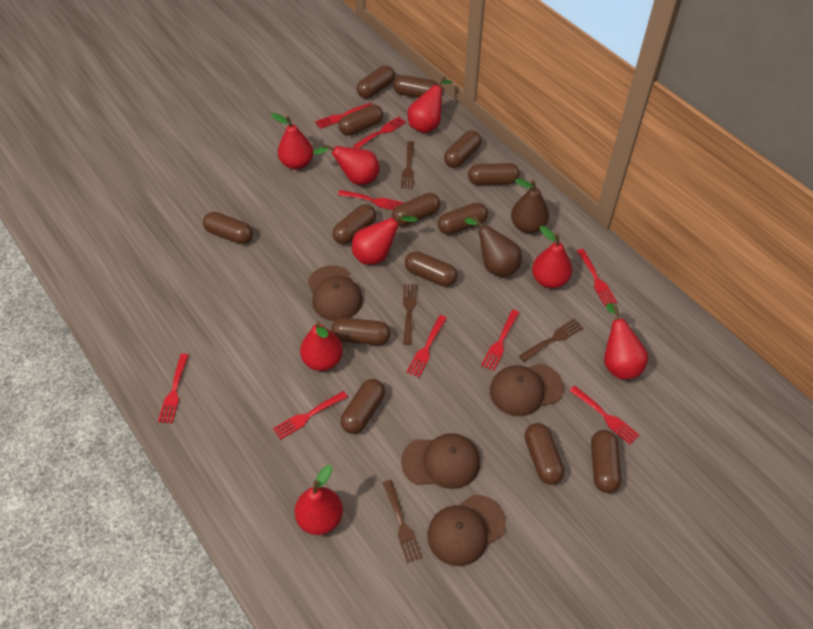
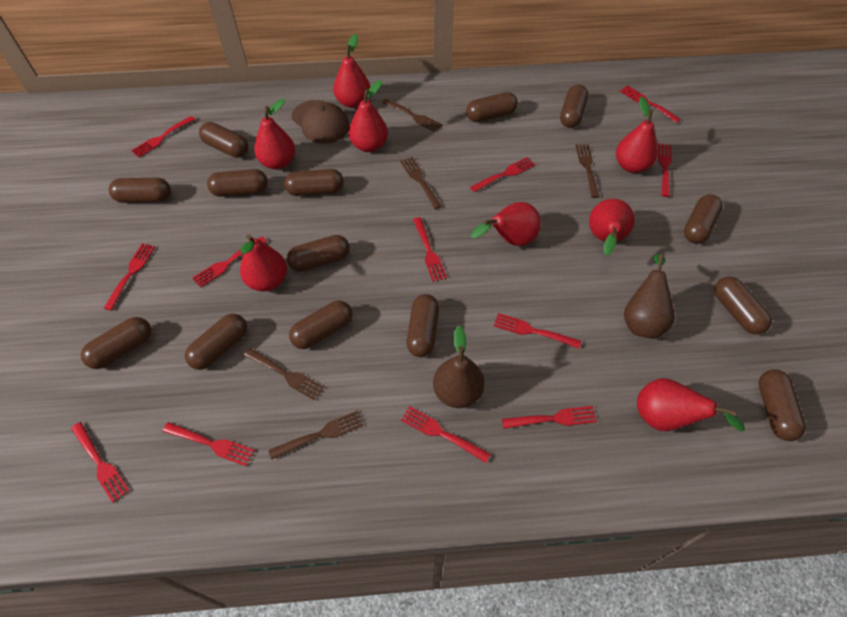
brown cap: [308,265,363,321] [401,433,480,489] [427,495,506,566] [490,364,564,416] = 4 -> [292,100,349,144] = 1
brown fork: [383,480,423,563] [401,141,414,189] [403,284,417,345] [519,318,584,362] = 4 -> [244,348,324,400] [268,410,364,460] [382,99,443,132] [400,157,442,209] [576,144,600,198] = 5
red fork: [158,354,189,424] [273,391,348,440] [315,103,372,129] [338,190,404,210] [353,116,406,149] [406,315,447,377] [481,309,520,371] [569,385,639,444] [577,249,617,306] = 9 -> [71,422,129,503] [104,243,155,311] [131,116,196,157] [163,422,254,466] [192,236,267,288] [401,406,491,463] [413,217,447,282] [470,157,535,192] [494,313,581,349] [502,406,597,429] [620,85,681,123] [658,143,672,197] = 12

